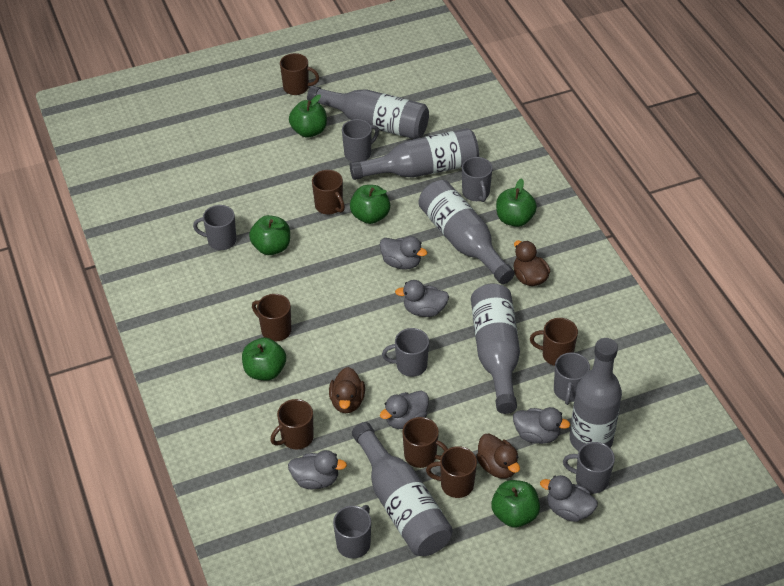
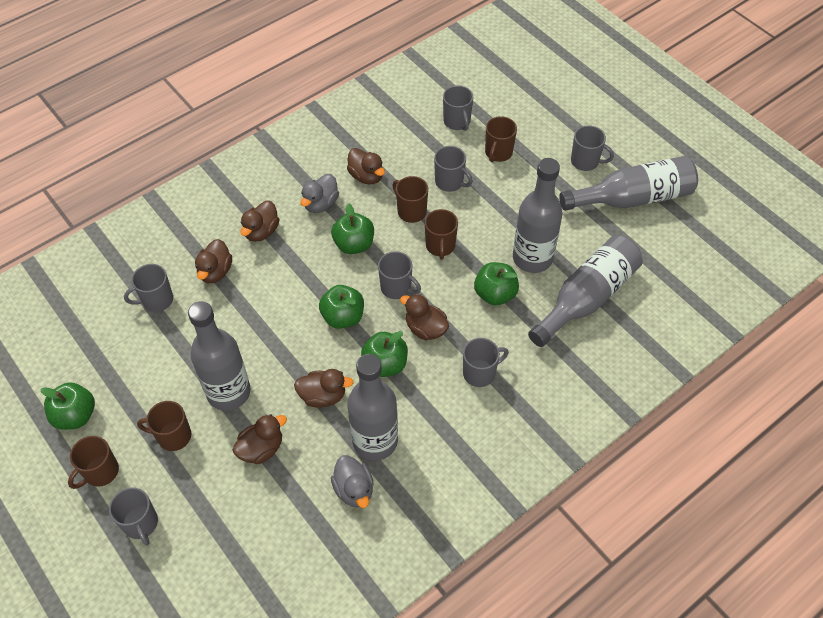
brown duck: [329,367,365,413] [476,434,520,479] [514,240,550,286] = 3 -> [195,239,232,283] [233,414,287,464] [240,201,280,242] [294,369,354,408] [347,148,385,184] [400,294,449,340] = 6
brown mug: [252,294,291,342] [270,399,314,449] [280,53,319,95] [312,170,345,214] [402,417,448,468] [426,446,477,498] [530,318,578,366] = 7 -> [68,436,119,489] [137,401,191,451] [392,176,428,223] [425,209,458,260] [485,116,517,162] = 5
green apple: [242,338,286,381] [249,215,290,255] [289,95,327,137] [350,185,390,224] [491,480,540,528] [496,178,537,227] = 6 -> [40,382,95,430] [319,285,364,329] [331,203,374,254] [361,331,408,377] [474,262,519,305] = 5
grey bottle: [307,86,429,139] [350,128,479,180] [352,422,453,556] [418,180,515,284] [471,283,520,414] [570,338,622,451] = 6 -> [188,301,251,411] [347,354,398,461] [513,158,563,273] [528,235,643,347] [559,156,698,211] = 5
grey duck: [288,450,347,489] [380,236,427,270] [380,391,429,429] [395,280,449,317] [513,407,570,444] [540,475,598,522] = 6 -> [300,174,339,213] [331,455,374,508] = 2

